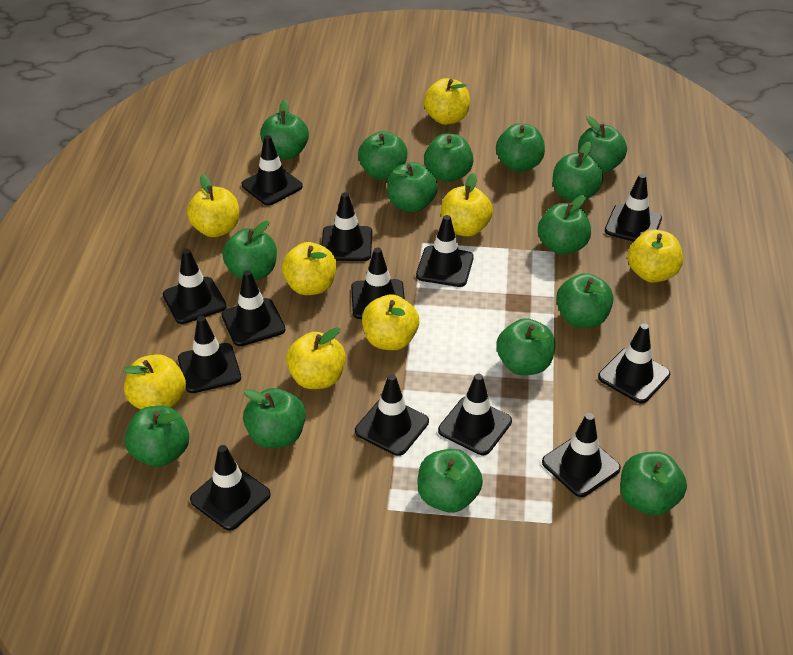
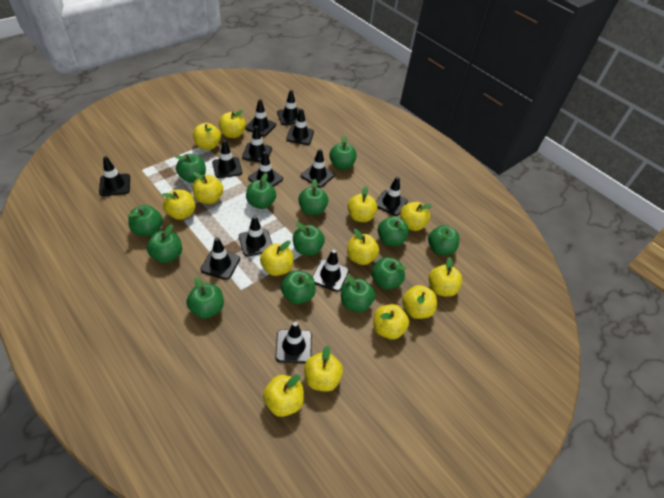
green apple: [125,405,189,467] [222,221,277,280] [243,388,306,448] [260,99,309,159] [358,131,408,180] [387,162,438,212] [417,449,483,513] [424,134,474,182] [496,123,545,172] [497,318,555,375] [538,195,591,255] [553,142,603,202] [556,273,614,328] [578,116,627,173] [620,452,687,516] = 15 -> [128,205,163,236] [147,224,182,263] [175,154,206,182] [186,277,224,319] [246,173,276,209] [281,270,316,304] [293,222,325,256] [298,179,328,215] [329,136,357,169] [341,275,375,312] [372,257,406,290] [378,216,409,246] [428,225,459,255] = 13
yellow apple: [123,354,186,409] [187,174,239,237] [282,242,337,295] [286,327,346,389] [362,294,419,350] [423,78,470,125] [441,173,493,237] [627,230,683,283] = 8 -> [162,190,196,220] [192,172,223,204] [193,123,221,150] [219,110,246,138] [260,241,293,276] [263,374,304,417] [304,345,343,392] [347,229,379,265] [348,186,377,222] [373,304,409,340] [400,202,433,231] [402,285,437,319] [428,257,462,297] = 13

